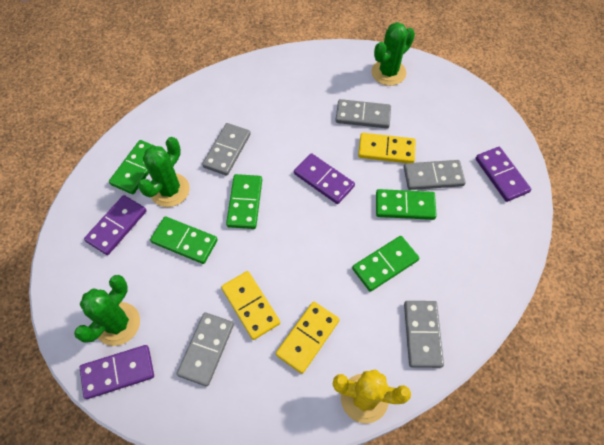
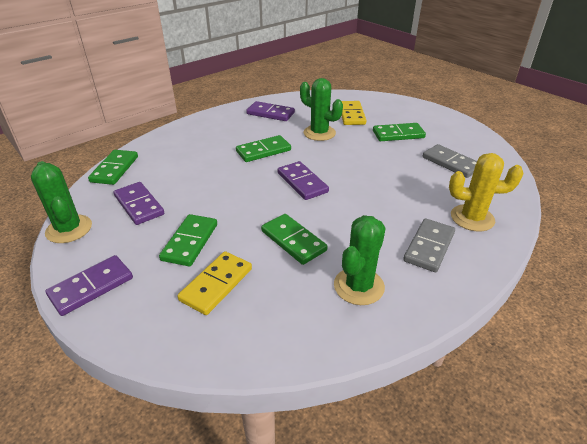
grey domino: [177,312,234,387] [202,123,251,176] [335,99,391,128] [404,160,466,190] [404,301,444,368] = 5 -> [403,218,455,272] [423,144,477,178] = 2
yellow domino: [221,271,280,340] [276,302,340,374] [358,133,416,163] = 3 -> [177,251,252,315] [341,101,366,125] = 2

